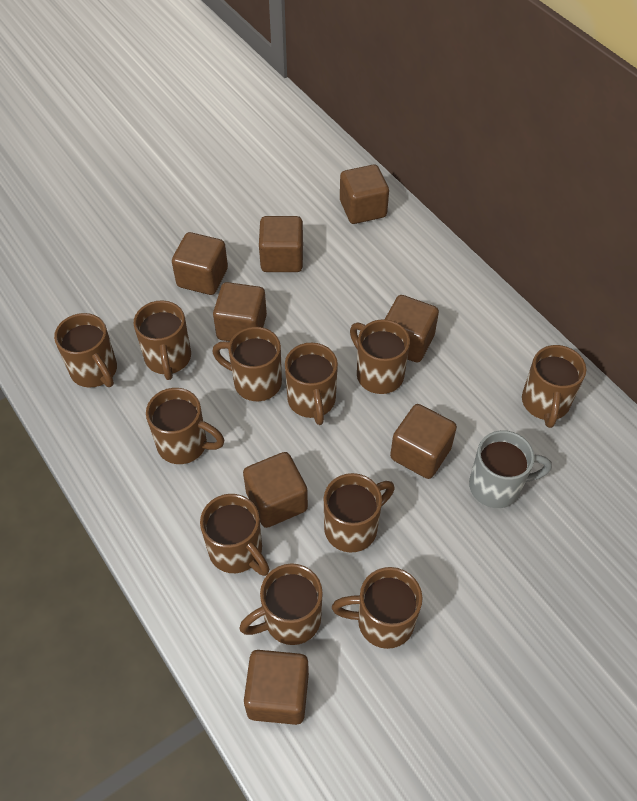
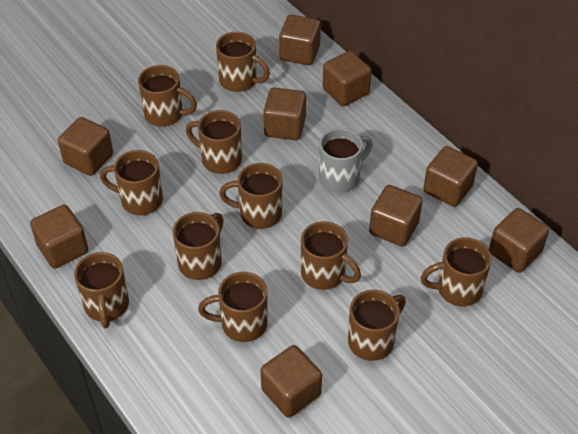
brown cube: [172,232,228,295] [213,282,267,341] [243,452,308,528] [244,650,309,725] [259,216,303,272] [340,165,389,224] [384,295,439,363] [390,404,457,479] = 8 -> [30,205,88,269] [58,117,113,176] [261,345,322,418] [264,88,306,140] [279,15,321,65] [323,51,371,106] [369,185,423,247] [423,146,478,207] [489,208,549,273] = 9

